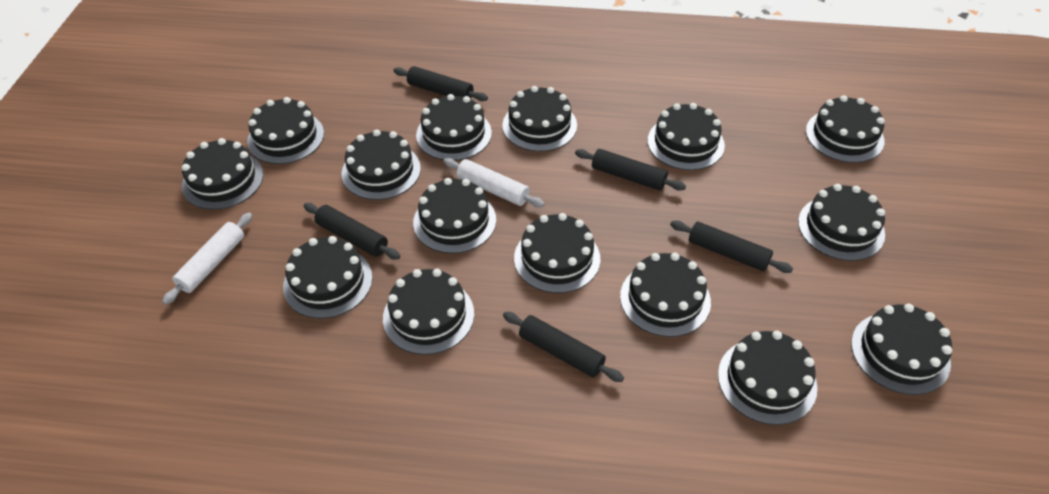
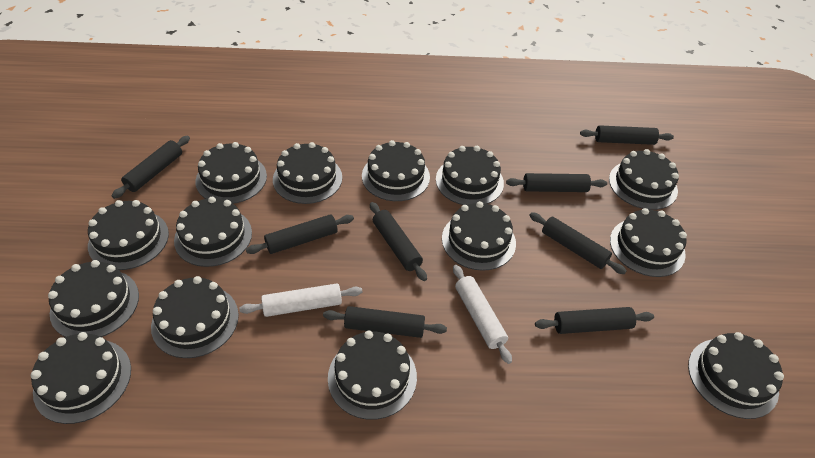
black cake: [182,138,263,210] [247,97,324,164] [283,236,372,318] [342,129,421,200] [383,269,474,355] [413,178,496,253] [416,94,492,161] [502,86,577,152] [514,213,600,293] [620,253,711,337] [648,103,725,170] [718,331,817,425] [798,184,885,261] [806,95,885,163] [851,304,952,395] = 15 -> [30,332,131,424] [48,260,139,337] [88,200,169,270] [151,276,239,358] [174,197,252,267] [195,142,267,204] [273,142,342,204] [328,330,417,420] [362,140,430,201] [436,146,504,205] [442,201,516,271] [609,149,679,210] [610,208,687,277] [688,332,784,419] = 14
black rolling pin: [304,203,400,259] [393,66,488,101] [503,312,624,382] [575,149,686,191] [670,220,793,273] = 5 -> [112,136,190,199] [246,214,354,254] [323,306,447,338] [370,202,427,281] [506,173,607,192] [529,212,626,274] [535,307,654,334] [580,125,674,145] = 8

